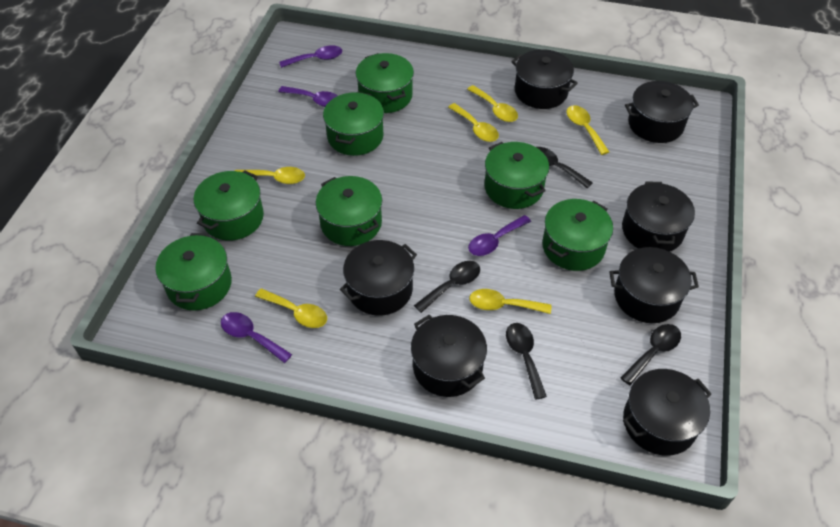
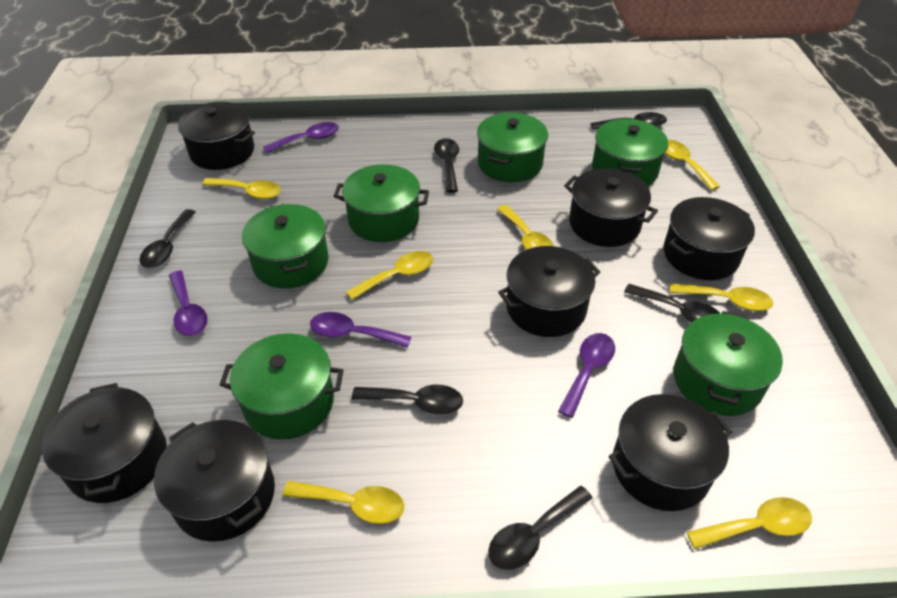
black spoon: [414,261,480,313] [506,323,547,400] [536,147,593,189] [620,324,681,385] = 4 -> [139,209,196,268] [352,385,463,414] [434,138,459,193] [488,486,593,570] [591,112,667,130] [624,284,721,323] = 6
green pot: [155,233,232,311] [194,170,264,241] [316,176,382,246] [323,92,384,156] [356,53,414,113] [484,142,549,209] [542,199,613,271] = 7 -> [220,333,344,440] [242,204,329,289] [334,164,429,242] [477,112,548,182] [592,119,668,186] [674,311,783,416] = 6
yellow spoon: [235,167,305,184] [255,288,327,328] [448,103,499,142] [467,85,518,122] [469,289,551,314] [566,105,609,155] = 6 -> [202,178,281,199] [283,481,404,524] [346,251,433,300] [497,205,554,250] [665,140,720,191] [670,283,773,311] [687,497,812,549] = 7

